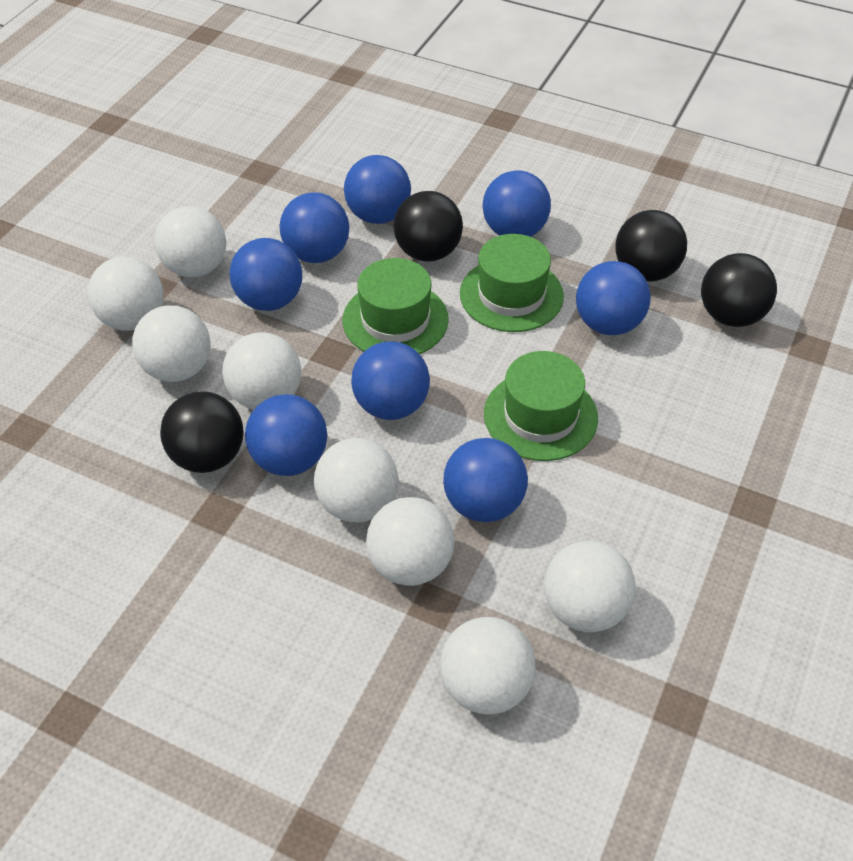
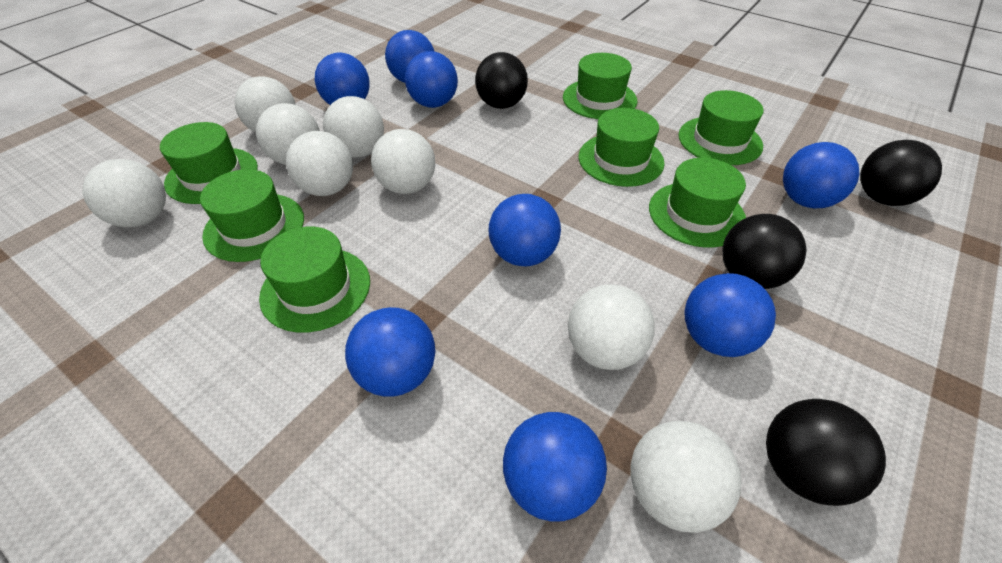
green hat: [343,258,449,354] [460,234,564,332] [484,351,598,461] = 3 -> [160,122,258,204] [200,169,304,262] [259,226,370,333] [563,53,638,119] [578,108,665,187] [649,158,746,247] [679,90,764,165] = 7

